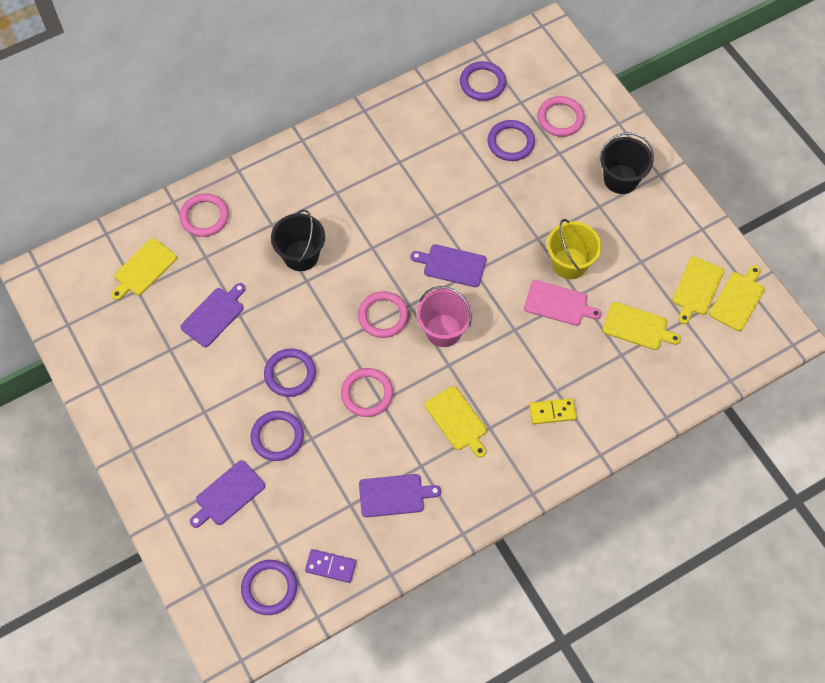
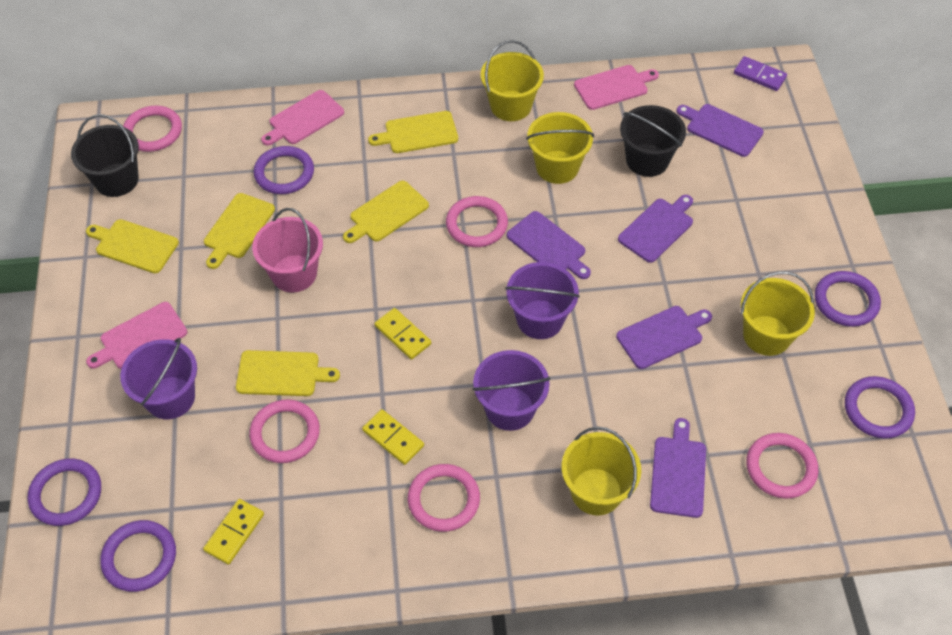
pink cutting board: [524,280,602,326] = 1 -> [86,302,187,369] [261,90,344,146] [574,65,659,110] = 3
pink ring: [179,193,229,237] [341,368,393,417] [358,291,409,338] [538,96,585,137] = 4 -> [123,106,182,152] [249,400,320,463] [408,464,480,532] [446,196,508,247] [746,433,818,499] = 5
purple bucket: none = 0 -> [120,338,197,419] [472,350,550,431] [505,262,580,339] = 3
purple cutting board: [181,283,246,347] [190,460,265,528] [359,474,441,517] [411,244,486,287] = 4 -> [507,211,591,279] [616,306,712,369] [618,195,693,263] [650,418,706,518] [676,104,764,157] = 5
yellow bucket: [547,219,602,279] = 1 -> [481,40,544,121] [526,112,594,184] [561,426,641,515] [741,271,815,356] = 4
yellow domino: [529,398,577,424] = 1 -> [203,499,264,565] [362,409,424,465] [374,308,431,360] = 3

